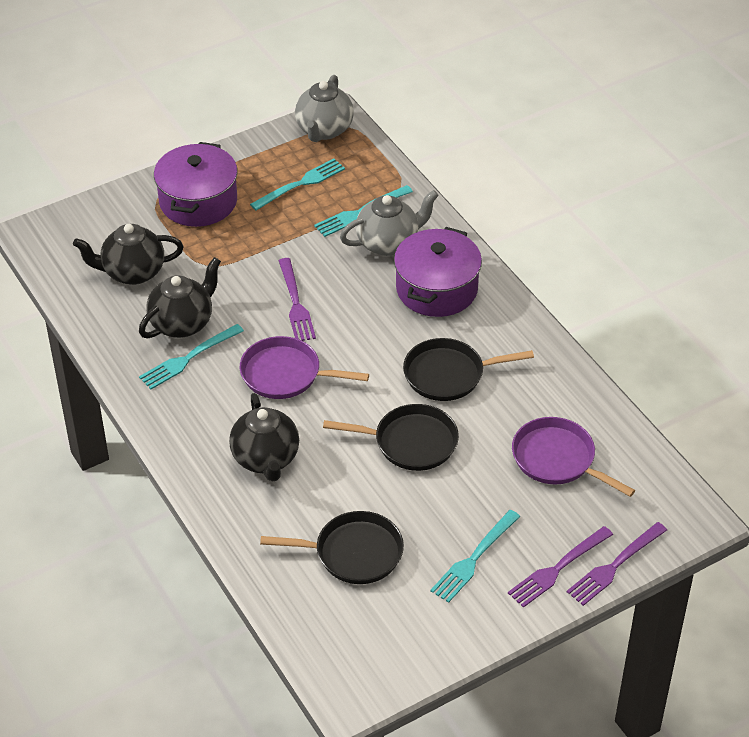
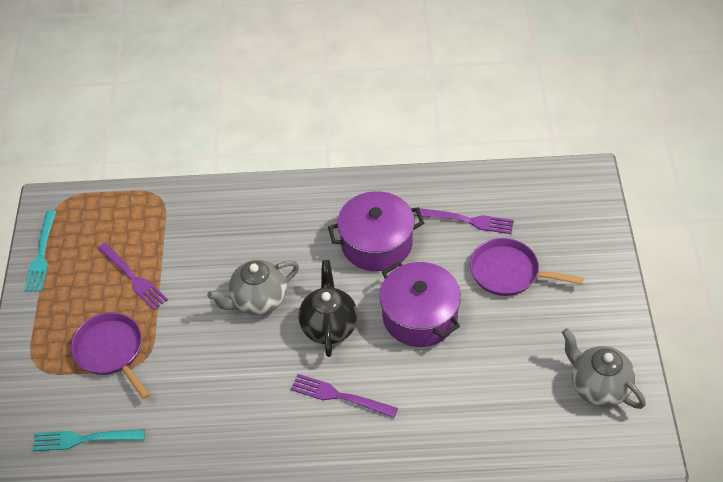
black pan: [260,511,404,584] [323,404,459,471] [403,338,534,401] = 3 -> none = 0
black teapot: [73,224,183,285] [139,257,221,339] [229,393,299,482] = 3 -> [298,260,358,357] = 1
turquoise fork: [139,324,244,389] [250,158,345,211] [314,185,413,237] [430,510,520,603] = 4 -> [24,210,56,292] [33,429,145,451] = 2

